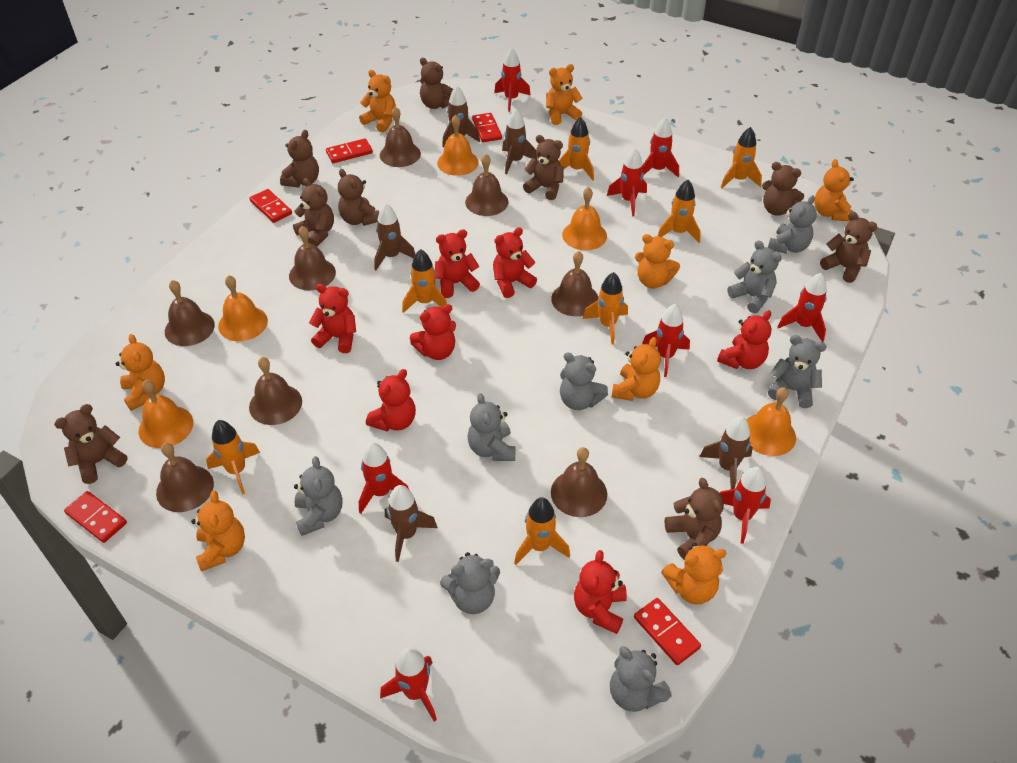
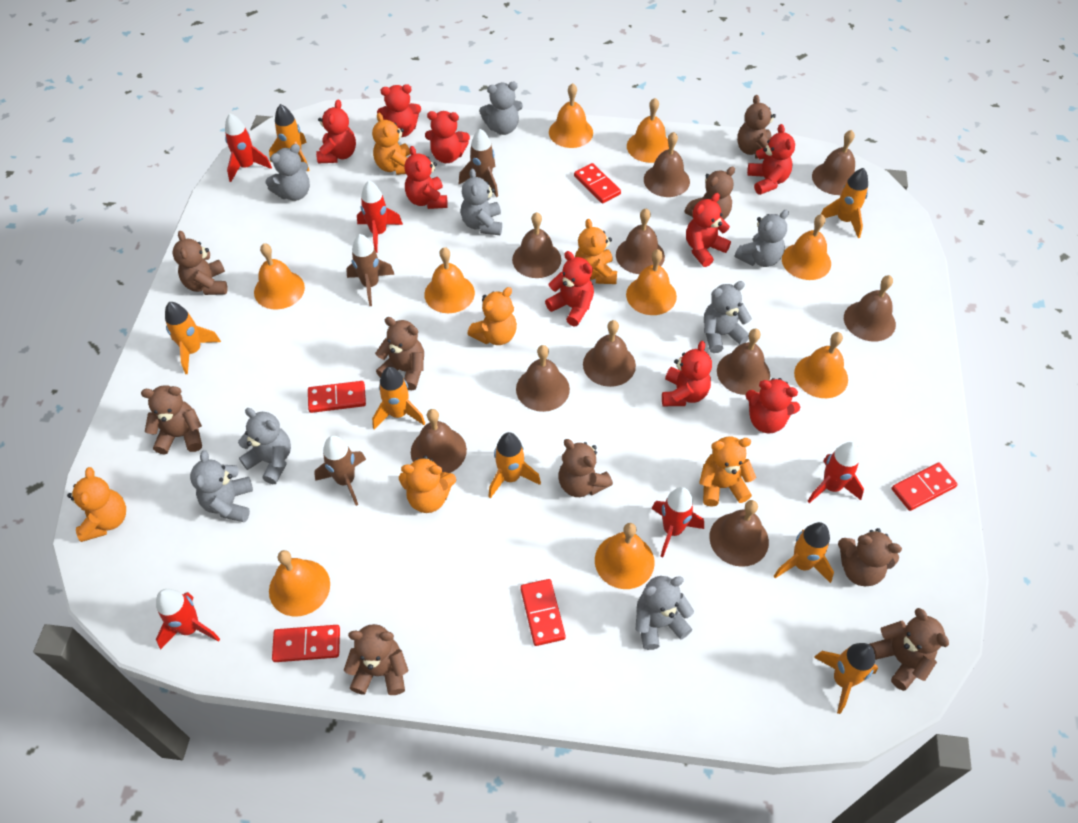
brown bell: [156,442,214,512] [165,280,215,346] [249,357,302,425] [289,226,336,291] [380,107,421,167] [465,154,508,216] [551,251,598,316] [551,447,607,517] = 8 -> [411,409,467,474] [512,212,561,278] [516,345,570,412] [583,320,636,387] [616,209,665,274] [644,132,690,197] [709,500,769,567] [717,329,770,395] [812,130,855,195] [844,275,896,342] = 10
brown rocket: [374,203,415,270] [385,485,438,562] [442,86,480,148] [502,109,538,174] [699,417,753,489] = 5 -> [314,436,366,506] [346,234,395,306] [459,129,498,197] = 3
orange bell: [139,380,193,448] [218,275,268,341] [437,115,479,176] [562,187,607,250] [747,387,796,456] = 5 -> [254,243,305,309] [269,550,330,616] [424,247,475,313] [549,83,593,148] [595,523,655,589] [626,249,677,315] [627,98,669,163] [782,214,831,280] [794,332,848,398] = 9
orange teddy bear: [116,334,165,411] [191,491,245,571] [359,70,396,132] [546,64,582,125] [612,337,661,401] [635,234,680,288] [661,543,726,604] [814,159,854,222] = 8 -> [67,467,126,542] [372,113,410,175] [399,455,456,513] [467,287,517,345] [575,219,617,284] [699,437,756,507] = 6
red rocket: [359,442,409,514] [380,647,437,722] [494,48,531,112] [607,148,647,216] [642,304,690,377] [643,117,679,177] [720,467,771,544] [777,273,827,342] = 8 -> [156,589,220,649] [225,113,272,182] [357,181,403,253] [652,487,704,558] [807,442,864,503] = 5
red teddy bear: [309,284,356,353] [366,369,416,431] [410,304,456,360] [435,229,480,298] [493,227,537,298] [574,550,627,634] [717,310,771,369] = 7 -> [316,100,356,163] [377,84,421,137] [404,146,448,209] [425,111,470,163] [545,251,594,326] [662,341,712,406] [686,193,731,267] [746,378,800,433] [747,124,795,195] = 9

